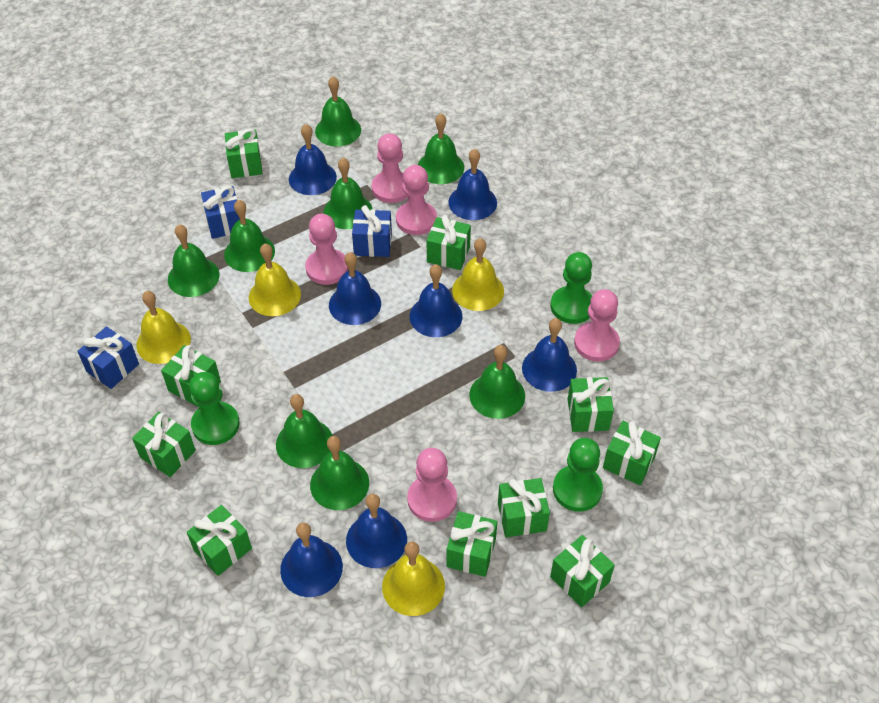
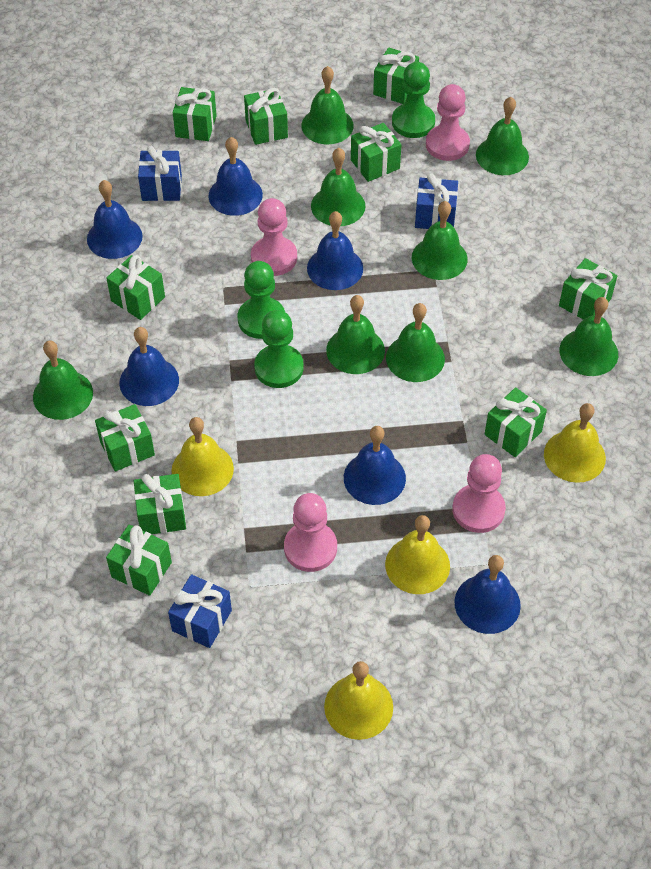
blue bell: [280,523,343,597] [289,124,337,195] [329,252,381,325] [346,494,407,568] [410,264,462,337] [448,149,497,220] [522,318,577,392] = 7 -> [87,180,143,259] [119,327,179,406] [208,137,263,216] [307,211,363,290] [344,426,406,505] [454,555,521,634] = 6
pink pawn: [305,214,348,285] [372,133,408,203] [396,165,437,235] [407,448,457,522] [574,289,620,362] = 5 -> [251,198,297,276] [284,493,337,572] [426,84,470,161] [452,454,506,533] = 4

